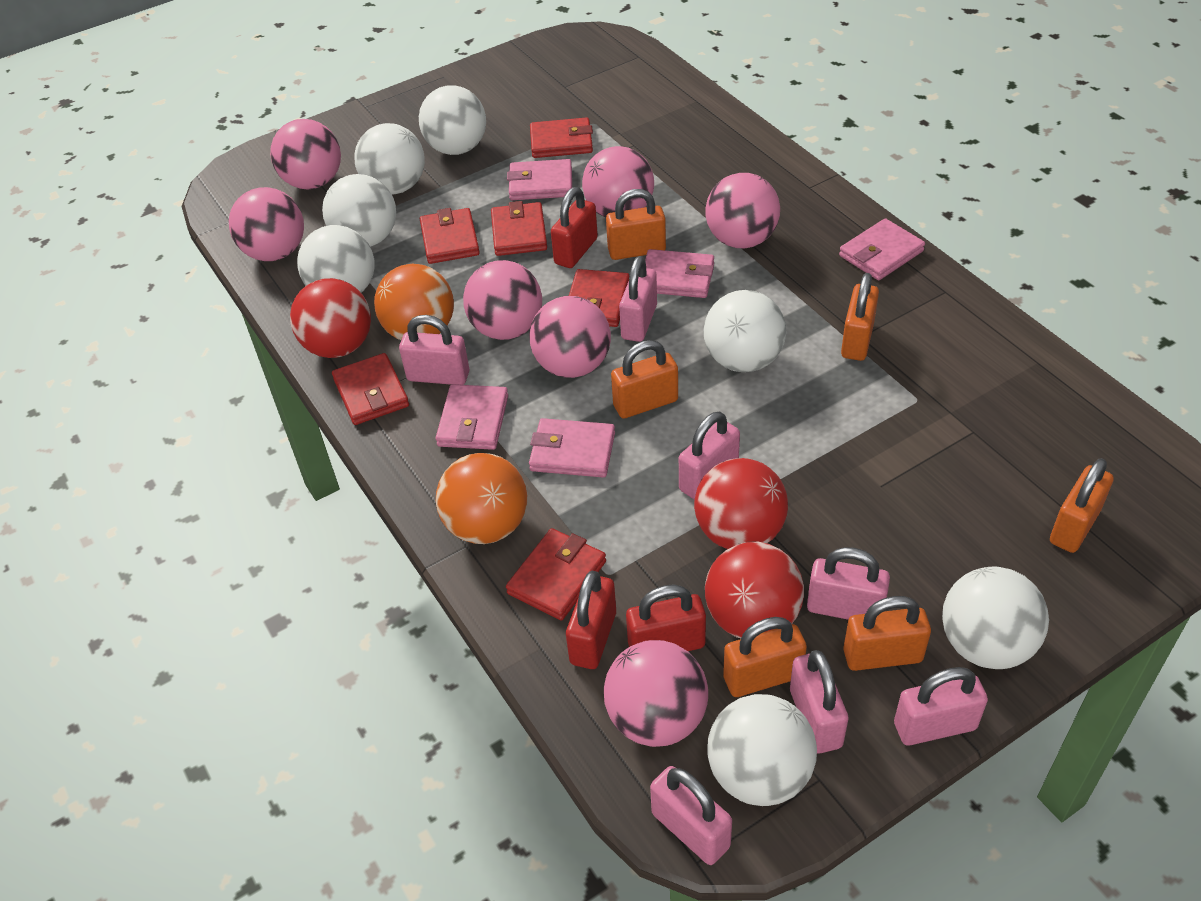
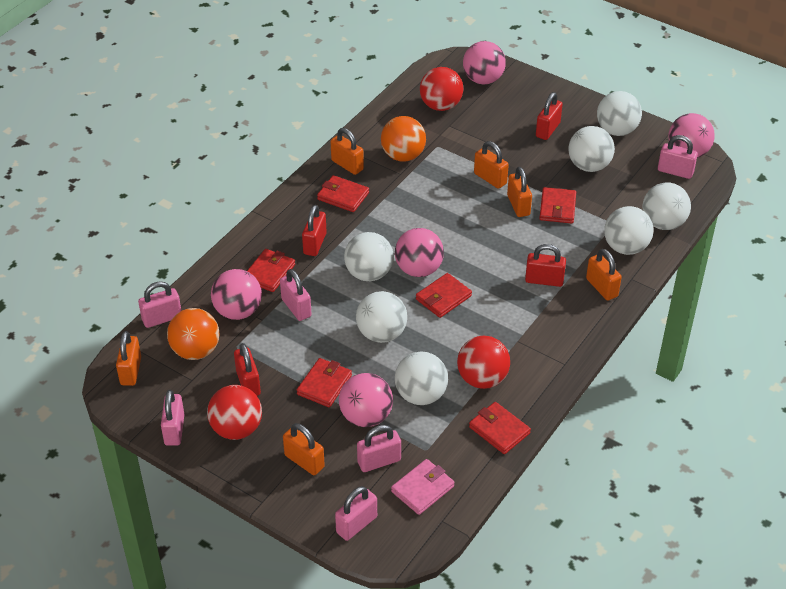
pink ball: [229,187,304,261] [270,119,341,189] [463,260,542,340] [529,296,611,378] [582,146,654,217] [604,640,708,747] [706,173,780,248] = 7 -> [211,269,262,320] [339,373,393,427] [395,228,444,277] [463,41,506,85] [668,113,715,158] = 5
pink padlock: [399,315,469,385] [619,256,657,342] [650,766,732,865] [679,411,740,500] [790,650,848,753] [807,547,890,619] [894,667,988,746] = 7 -> [138,281,181,328] [161,390,184,446] [280,269,312,321] [335,486,377,541] [357,425,401,472] [658,135,698,179] = 6
pink wallet: [436,384,508,450] [507,159,572,200] [529,418,615,478] [645,249,714,298] [839,218,925,280] = 5 -> [391,459,455,515] = 1
red padlock: [551,187,598,268] [566,571,616,669] [626,584,706,651] = 3 -> [234,343,261,396] [302,205,327,256] [525,244,566,287] [536,92,563,140] = 4

